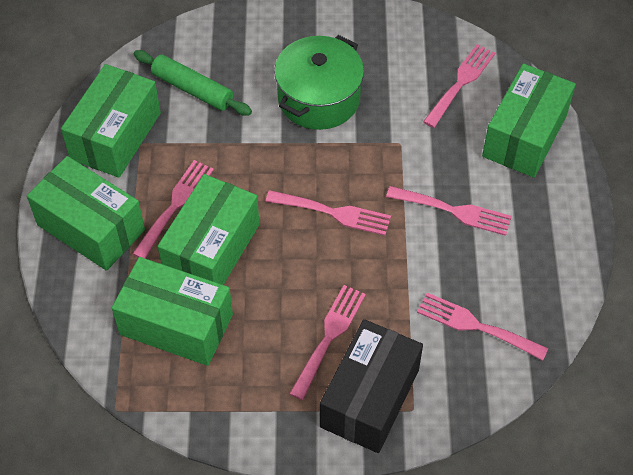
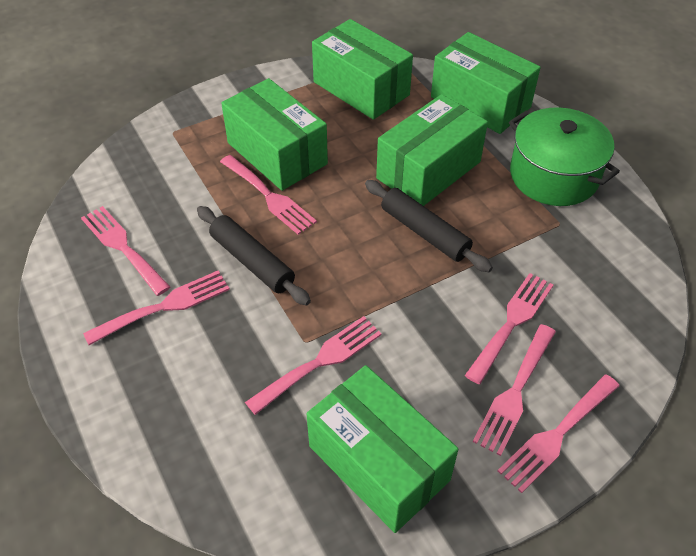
black box: [320,319,423,453] = 1 -> none = 0
black rolling pin: none = 0 -> [197,206,311,305] [365,180,493,272] = 2
green rolling pin: [134,50,252,116] = 1 -> none = 0
pink fork: [133,160,214,259] [265,190,391,236] [289,285,366,400] [386,186,512,236] [417,293,548,360] [423,44,495,128] = 6 -> [81,206,170,296] [83,271,230,345] [220,155,317,235] [245,316,382,415] [465,273,553,384] [473,324,556,456] [498,375,620,493] = 7

